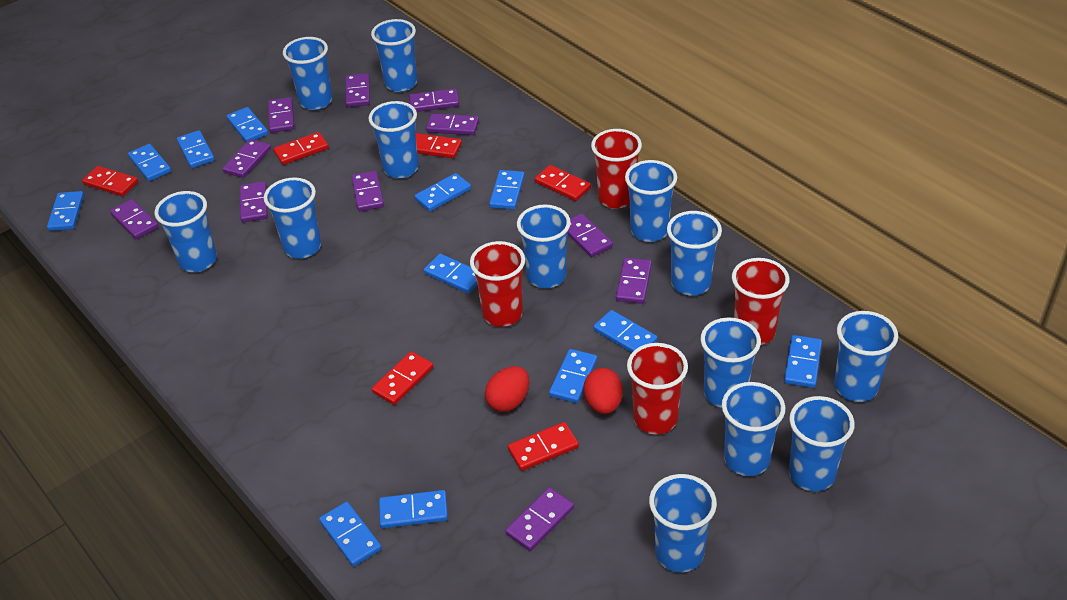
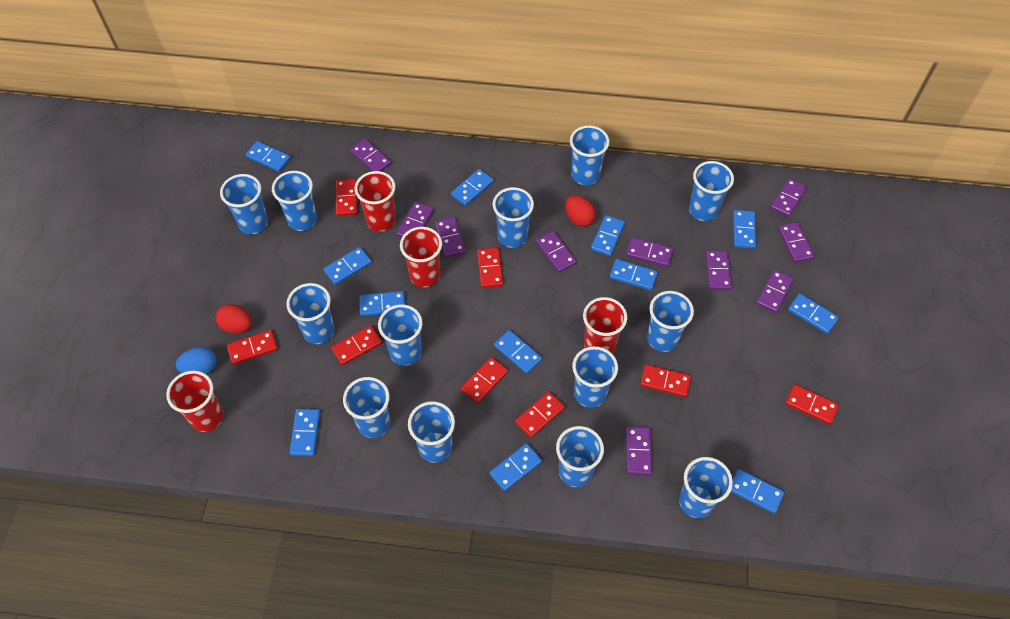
blue egg: none = 0 -> [176,347,217,374] = 1
purple domino: [110,199,159,239] [222,139,271,178] [240,181,268,222] [268,97,294,133] [345,73,370,107] [352,171,384,211] [409,89,459,112] [426,113,479,135] [505,487,574,551] [567,213,613,257] [616,258,652,304] = 11 -> [350,139,391,171] [397,202,434,237] [435,217,466,258] [536,231,577,273] [626,237,674,267] [626,427,652,475] [706,250,732,290] [756,270,794,313] [770,178,807,217] [778,222,815,263] = 10
red domino: [82,166,138,196] [273,132,329,165] [372,351,433,405] [416,133,462,158] [508,422,579,471] [535,165,591,201] = 6 -> [227,330,278,365] [331,326,382,365] [336,179,358,216] [461,357,508,403] [477,247,503,288] [515,391,565,438] [640,364,691,397] [785,384,839,425] = 8

